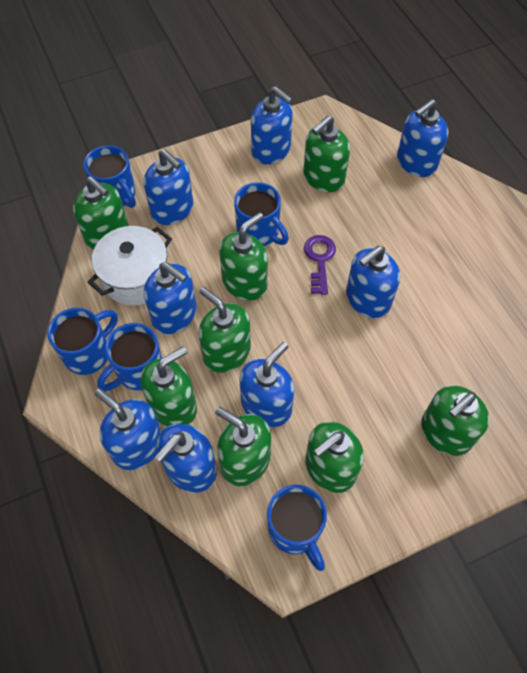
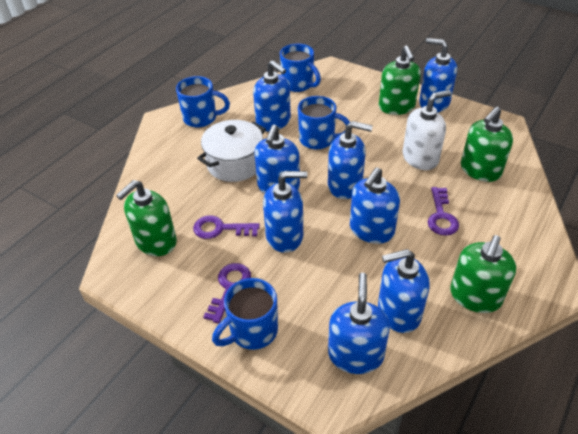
blue mug: [47,308,118,375] [83,145,136,208] [97,323,162,391] [234,182,289,246] [267,485,327,571] = 5 -> [176,76,230,127] [212,278,278,350] [280,44,321,92] [298,96,350,150] = 4
green soap dispenser: [73,176,128,250] [141,346,197,427] [199,287,251,373] [215,407,271,486] [219,212,268,301] [303,115,350,192] [305,422,364,493] [421,385,489,456] = 8 -> [116,180,177,256] [379,46,421,115] [450,235,516,313] [461,107,513,182] = 4
purple key: [304,235,336,295] = 1 -> [193,216,260,239] [203,263,251,323] [428,187,459,236] = 3
white soap dispenser: none = 0 -> [403,90,451,170] = 1

